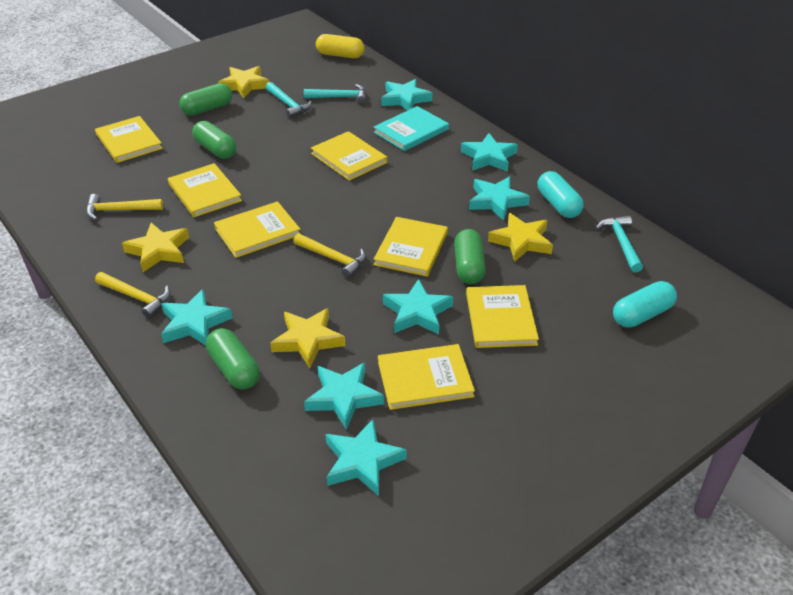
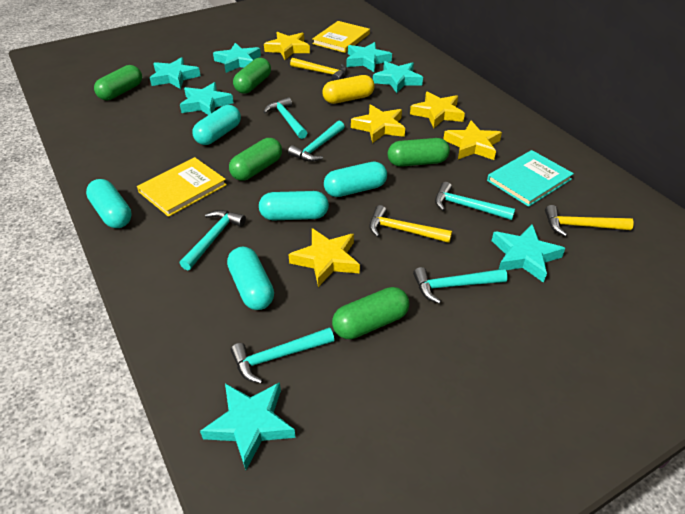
green capsule: [179,83,232,116] [192,121,237,159] [206,328,260,389] [454,229,486,284] = 4 -> [94,65,142,100] [229,138,282,181] [233,58,271,94] [332,287,409,339] [388,138,450,167] = 5
turquoise capsule: [537,171,584,218] [613,281,677,328] = 2 -> [86,179,132,228] [192,105,241,145] [227,247,274,310] [259,191,329,221] [324,162,387,197] = 5
turquoise hammer: [265,82,312,118] [304,84,366,104] [596,216,643,272] = 3 -> [179,210,246,270] [231,327,334,384] [264,97,307,139] [288,121,345,162] [413,267,508,304] [435,182,515,220] = 6
yellow book: [95,116,163,163] [168,163,242,217] [214,201,300,258] [311,131,388,181] [374,217,448,277] [378,344,475,410] [466,285,539,348] = 7 -> [137,157,227,217] [312,21,370,53] = 2
yellow star: [122,223,189,272] [218,66,269,98] [270,308,345,368] [488,213,553,262] = 4 -> [264,32,310,60] [288,228,360,287] [351,104,405,143] [410,92,465,128] [443,121,502,160] = 5

